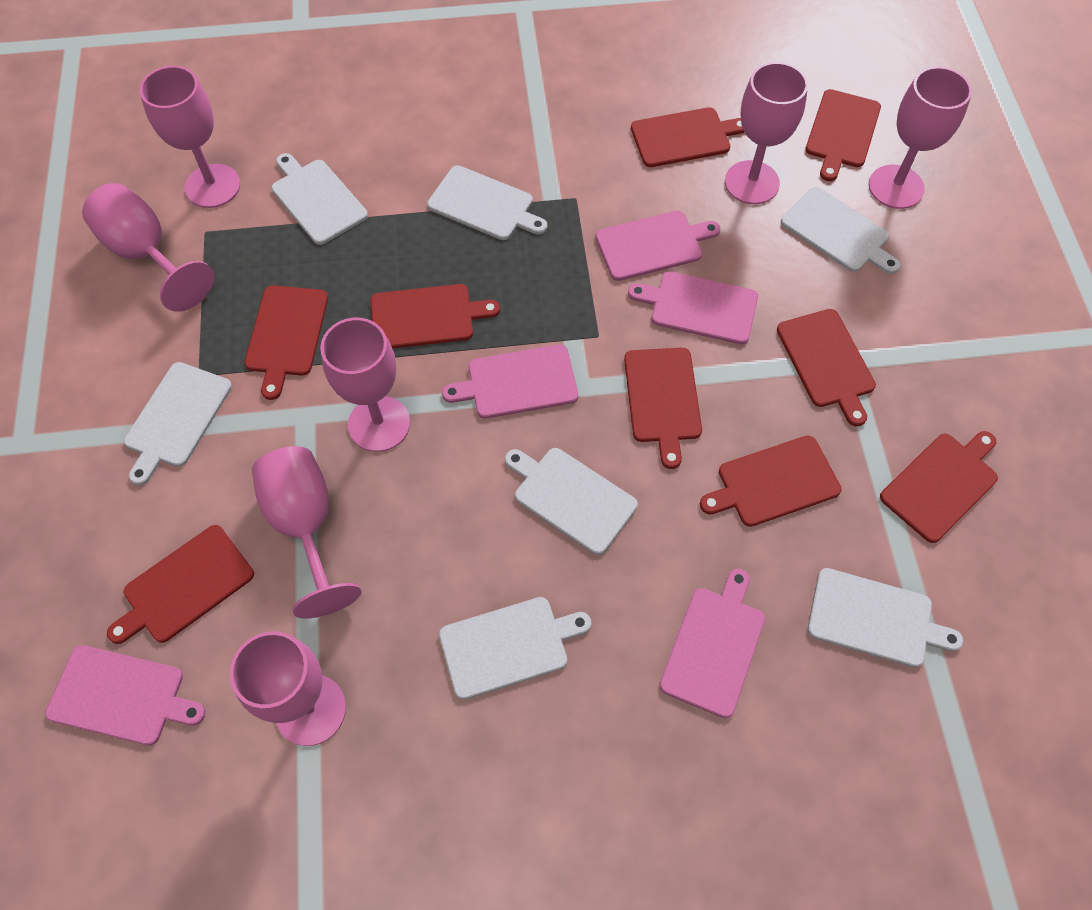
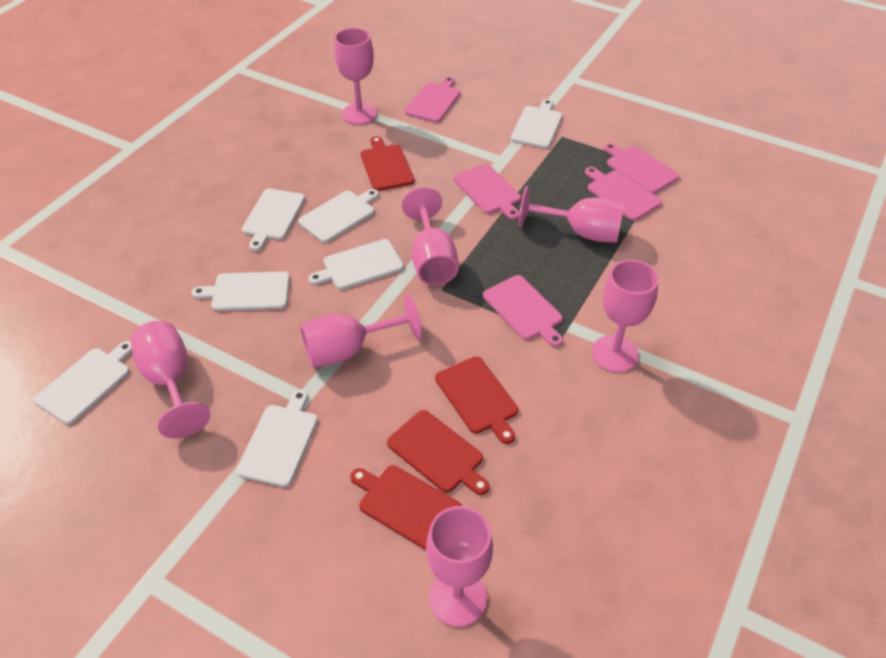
red cutting board: [107,525,254,644] [245,285,328,400] [370,284,500,348] [624,348,702,469] [631,107,744,167] [700,436,842,527] [777,309,876,426] [805,89,881,181] [880,431,998,543] = 9 -> [350,465,462,550] [360,136,415,191] [387,410,489,495] [435,356,518,444] = 4

